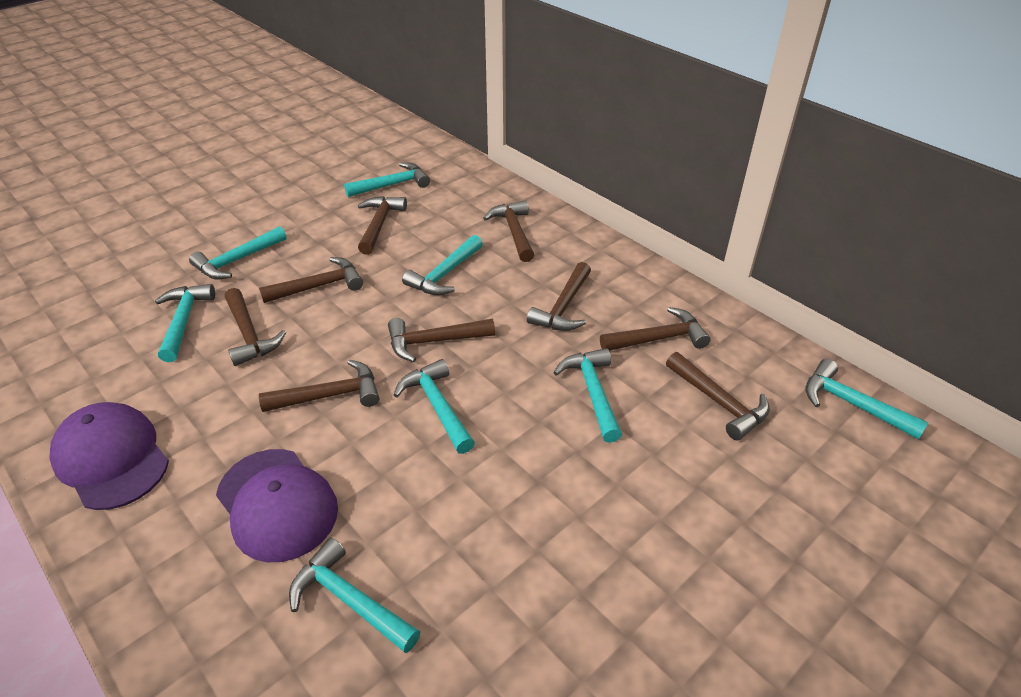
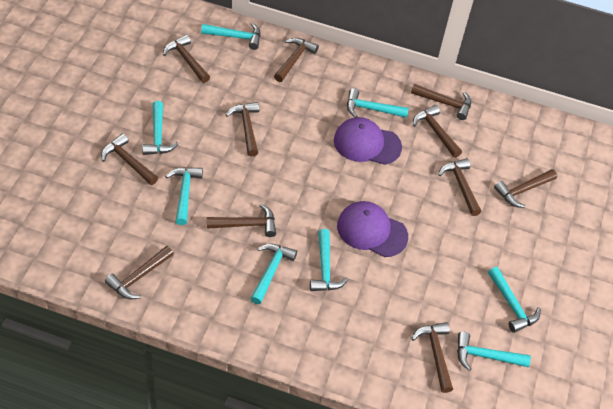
brown hammer: [225,288,286,366] [259,257,363,303] [259,359,379,412] [358,196,407,255] [388,318,495,362] [483,200,534,262] [527,262,591,331] [600,307,711,351] [666,352,770,440] = 9 -> [101,134,158,185] [105,246,174,299] [163,34,210,83] [207,204,276,237] [226,102,259,156] [274,38,319,82] [411,84,471,120] [411,322,453,393] [413,105,462,158] [438,158,481,216] [494,169,557,208] = 11

